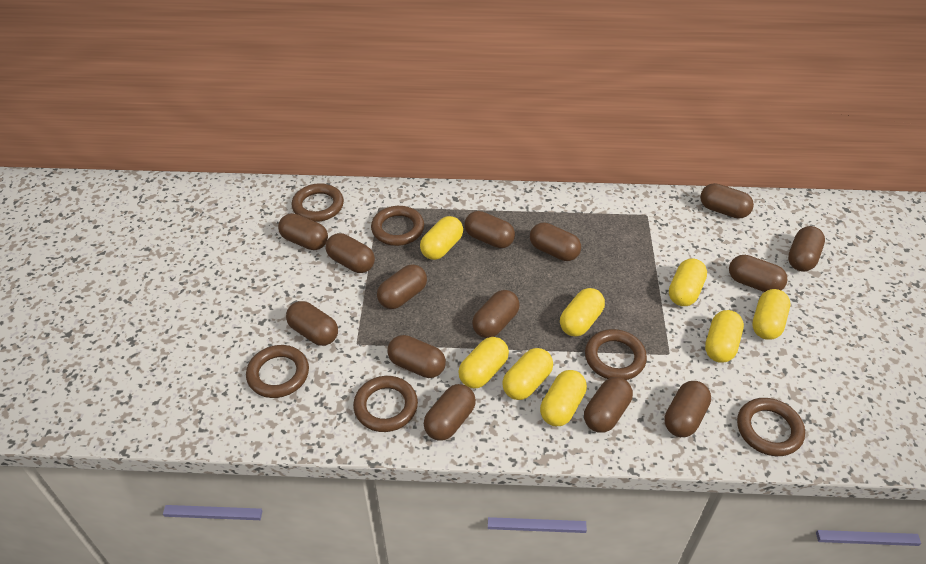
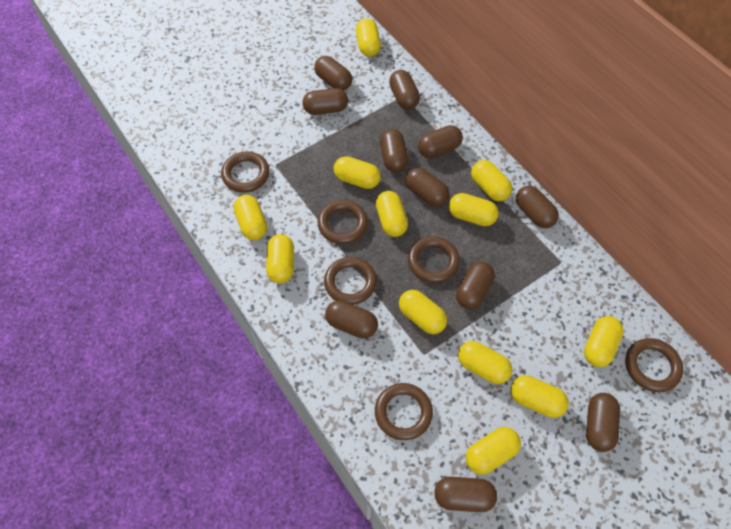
brown capsule: [278,213,328,250] [286,301,338,346] [326,233,375,273] [377,264,427,309] [387,335,446,378] [424,384,476,440] [464,211,515,248] [472,290,520,338] [530,222,581,261] [584,377,633,433] [664,381,711,437] [700,183,754,219] [729,255,788,292] [788,226,825,271] = 14 -> [302,88,348,115] [314,56,352,91] [325,300,378,339] [380,129,408,173] [389,70,420,110] [405,168,449,207] [418,125,463,158] [434,477,497,512] [456,261,495,309] [516,186,559,228] [586,393,620,452] = 11
yellow capsule: [420,216,463,260] [458,337,509,388] [502,348,553,400] [540,370,587,426] [560,288,605,337] [669,258,707,306] [705,310,744,363] [752,289,790,340] = 8 -> [234,195,267,240] [266,234,294,283] [334,156,381,189] [356,18,381,57] [376,191,408,237] [399,290,447,334] [449,193,499,226] [458,341,512,384] [466,427,521,475] [471,160,512,201] [511,375,569,418] [584,316,624,367] = 12

